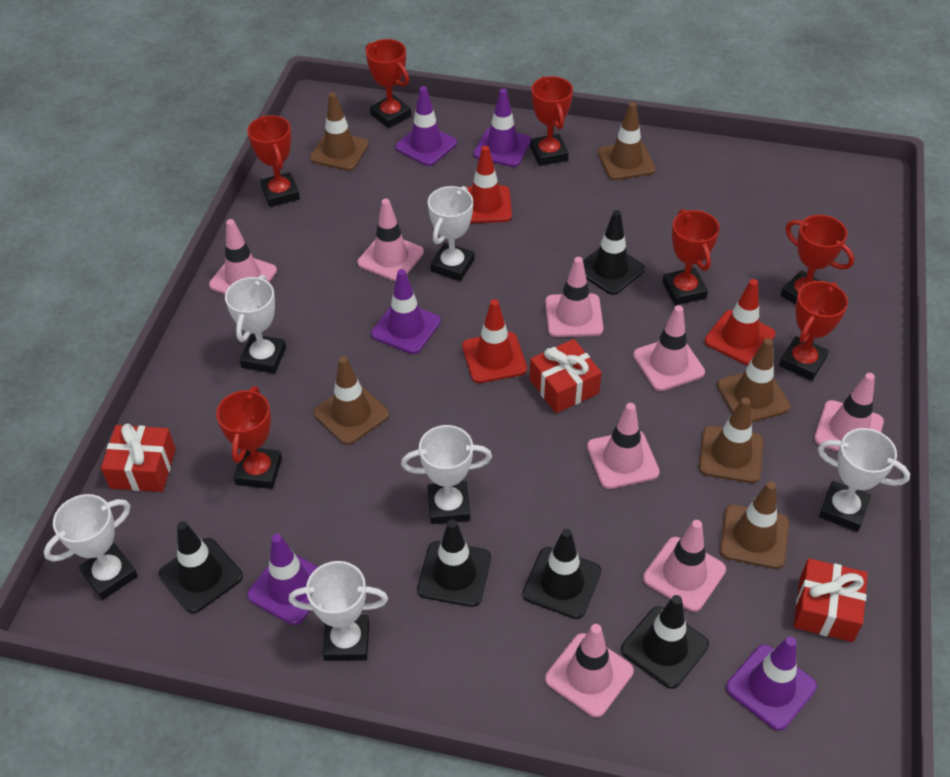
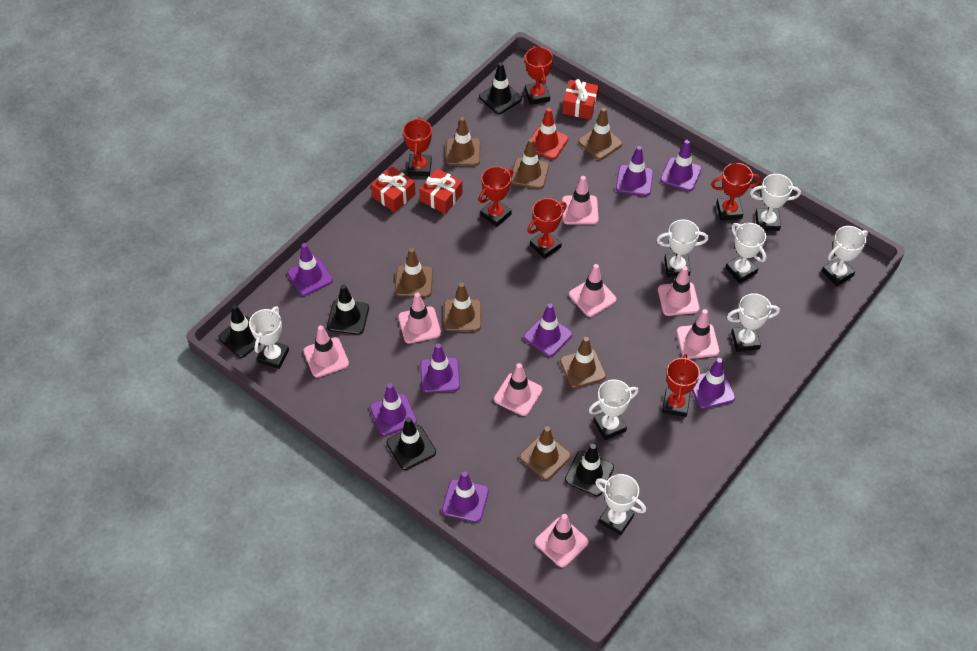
brown traffic cone: [310,93,369,171] [314,356,389,445] [598,102,656,180] [699,397,764,483] [717,338,790,422] [720,481,789,569] = 6 -> [395,248,433,297] [444,283,481,331] [446,117,481,166] [511,138,549,189] [519,426,571,480] [560,337,606,388] [578,108,622,160] = 7
purple traffic cone: [247,534,318,625] [371,269,441,354] [395,86,457,166] [474,89,531,167] [726,636,817,731] = 5 -> [287,243,333,296] [370,383,417,436] [420,343,460,393] [442,471,489,522] [524,303,572,357] [616,146,653,196] [660,140,702,191] [692,358,735,409] = 8
red traffic cone: [462,299,527,383] [467,146,512,223] [705,279,776,365] = 3 -> [526,108,568,160] = 1
red trophy: [216,386,282,489] [247,115,300,207] [365,39,411,128] [530,76,573,166] [662,209,720,305] [779,281,848,381] [781,215,854,305] = 7 -> [403,117,432,176] [478,167,514,227] [525,46,553,105] [527,198,567,259] [662,354,700,417] [711,163,761,221] = 6
white trophy: [44,494,138,600] [225,275,286,373] [289,561,388,661] [401,425,492,524] [428,186,474,281] [818,428,910,532] = 6 -> [249,306,289,369] [588,379,639,440] [595,474,646,535] [656,219,708,277] [725,223,766,283] [727,293,780,352] [750,174,801,231] [821,226,868,286] = 8

